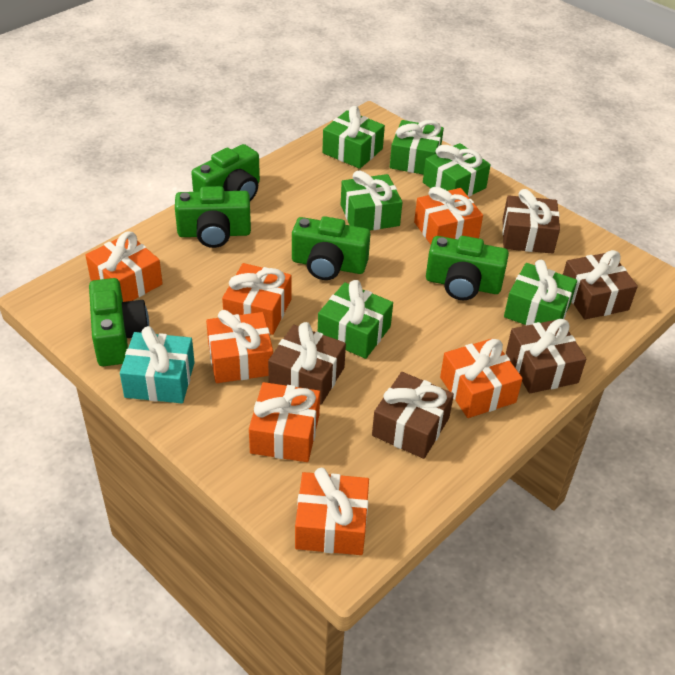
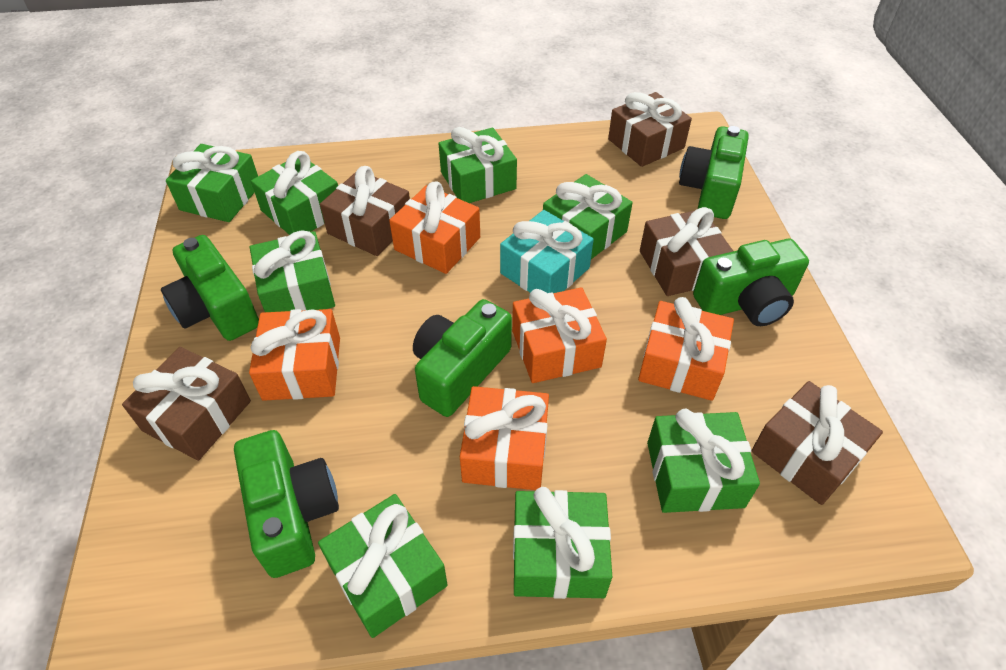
green gift: [318,280,393,359] [322,106,385,169] [341,170,402,230] [390,120,444,175] [423,143,491,197] [504,260,577,326] = 6 -> [166,144,258,222] [250,230,335,312] [251,151,338,235] [318,494,448,638] [438,127,517,203] [513,487,612,599] [543,174,633,259] [647,409,760,513] = 8
orange gift: [85,231,163,302] [206,310,273,383] [222,263,291,335] [249,382,320,462] [295,468,369,555] [414,186,483,244] [440,338,523,418] = 7 -> [249,309,340,401] [389,181,480,274] [460,386,549,490] [512,287,607,383] [638,297,734,401] = 5

